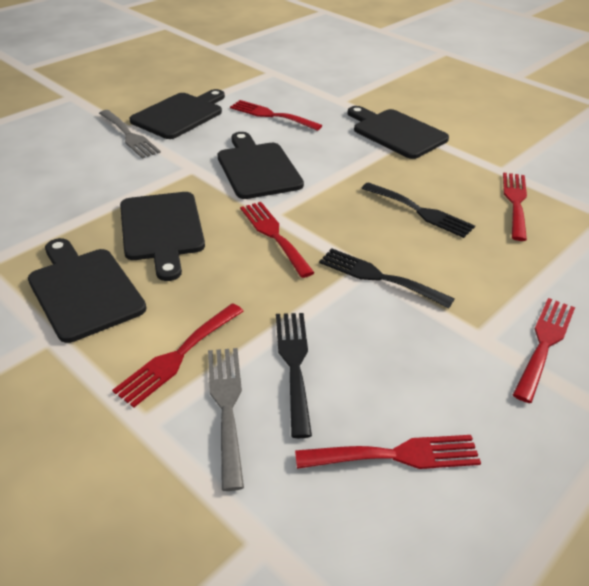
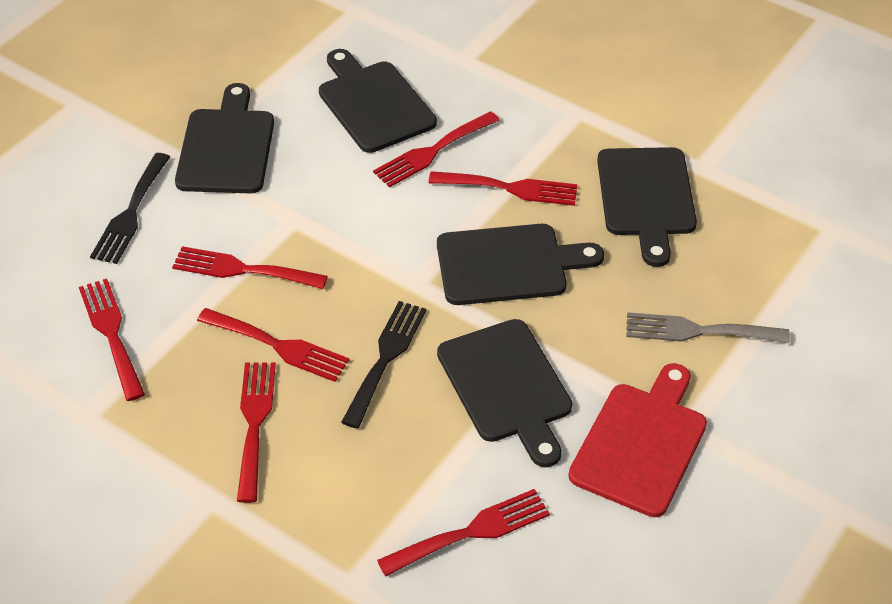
black fork: [276,313,312,438] [319,248,455,308] [361,182,475,238] = 3 -> [90,153,170,264] [341,301,426,429] = 2
grey fork: [99,110,161,159] [208,348,244,491] = 2 -> [626,312,790,343] = 1
red cutting board: none = 0 -> [568,363,707,517] = 1
red fork: [112,303,243,408] [230,100,322,131] [240,202,315,278] [295,435,481,469] [503,172,527,241] [513,298,575,403] = 6 -> [79,279,145,401] [172,246,328,289] [197,308,350,382] [237,362,276,503] [373,111,500,188] [377,489,550,577] [429,171,578,206] = 7

